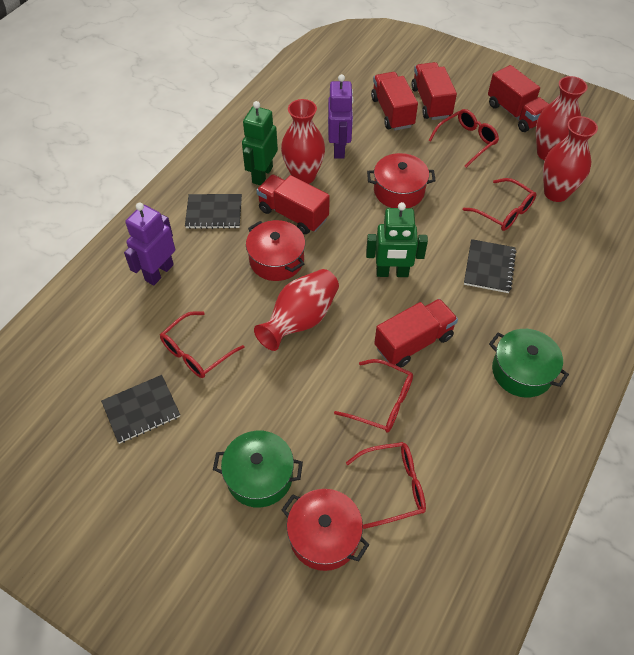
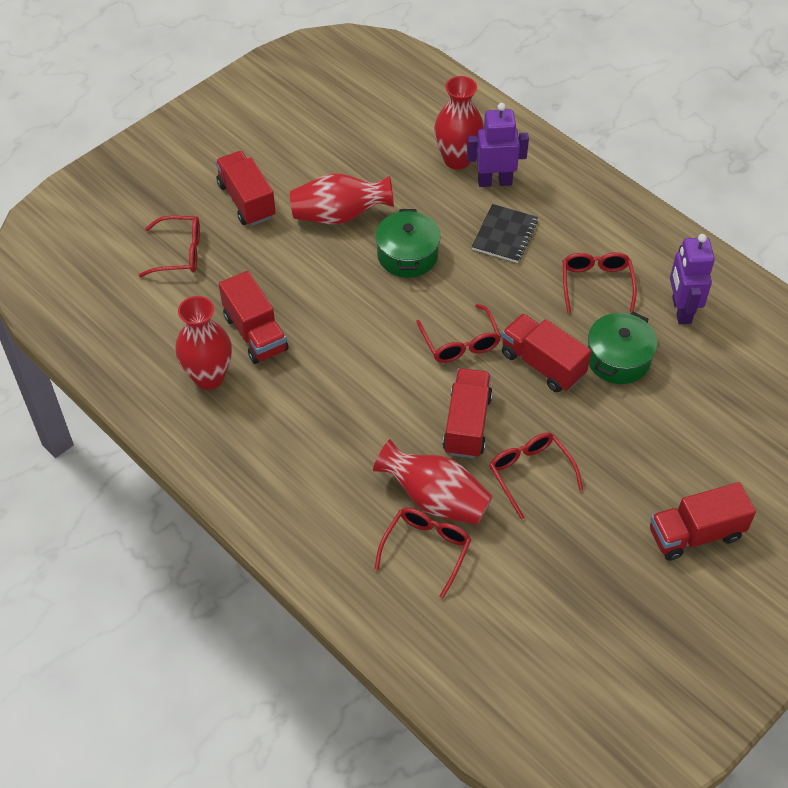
black notebook: [101,375,180,444] [185,194,242,229] [464,239,516,293] = 3 -> [472,204,538,263] = 1
green robot: [242,101,278,185] [366,202,428,277] = 2 -> none = 0
red pot: [246,220,305,281] [282,489,369,571] [367,153,436,208] = 3 -> none = 0

